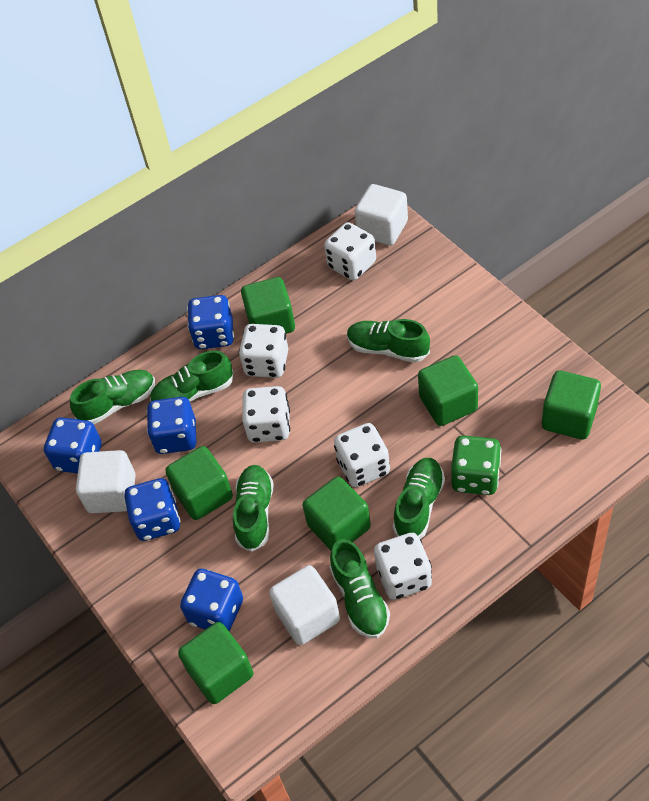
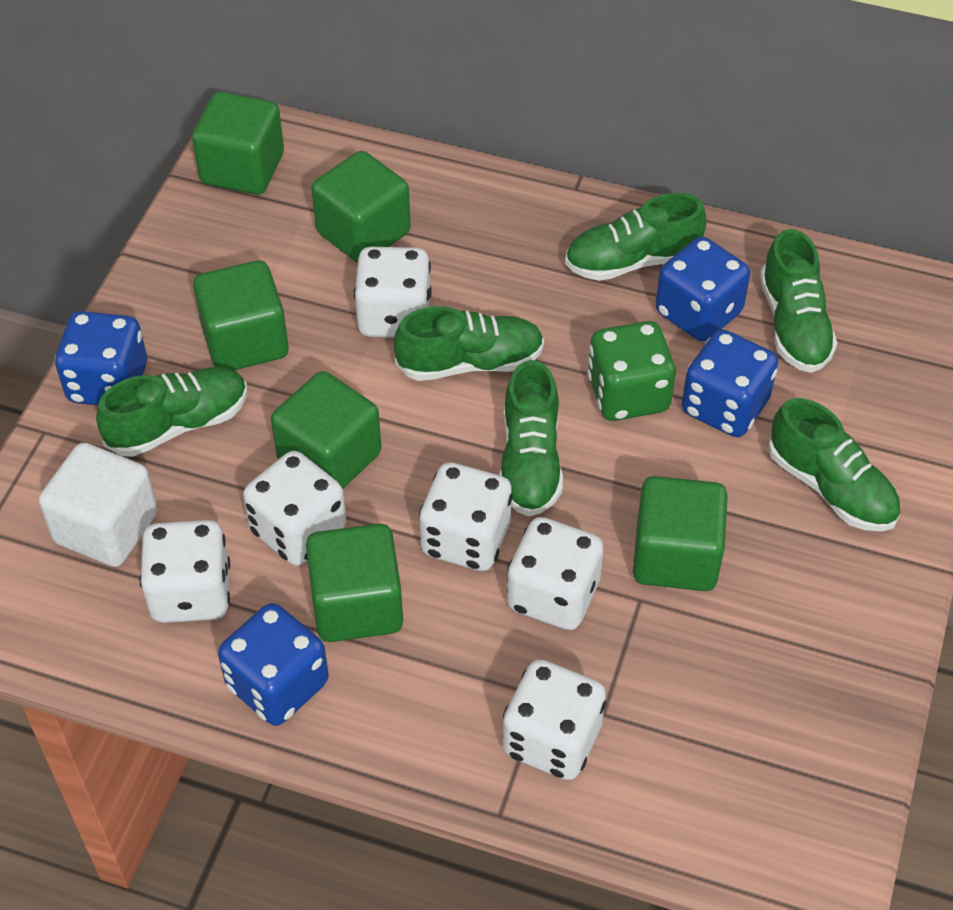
blue dice: [44,417,102,473] [124,478,181,541] [147,397,196,454] [180,569,243,631] [187,295,234,349] = 5 -> [55,311,147,405] [218,603,329,726] [655,237,750,341] [682,329,778,437] = 4
white cube: [76,450,136,513] [269,565,340,645] [355,184,408,246] = 3 -> [39,443,158,567] = 1
white dice: [239,324,289,378] [242,386,290,443] [324,222,376,280] [334,423,390,487] [374,533,432,600] = 5 -> [139,520,230,623] [243,451,346,566] [354,247,432,338] [419,462,513,571] [502,659,606,780] [507,517,604,630] = 6

